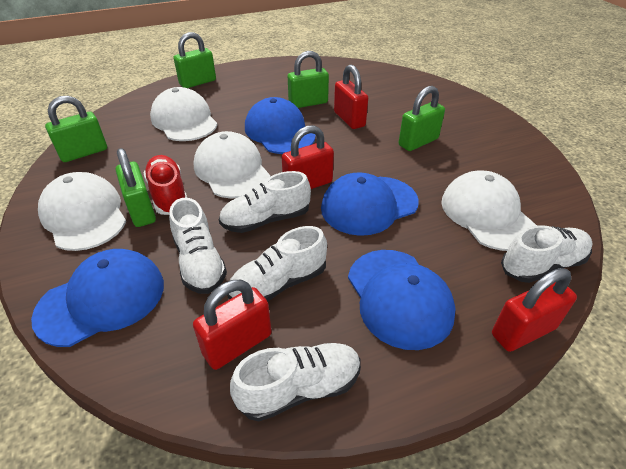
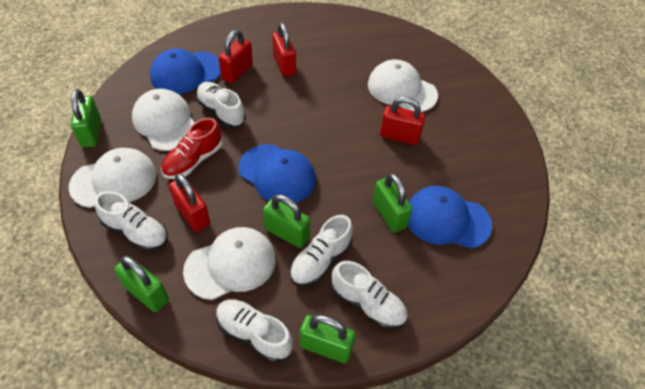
blue cap: [31,249,164,347] [245,97,315,154] [321,172,419,236] [348,250,456,350] = 4 -> [150,49,221,94] [238,144,316,205] [408,186,492,249] = 3

